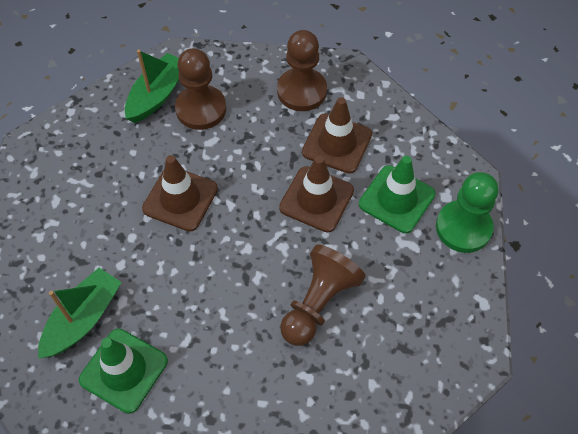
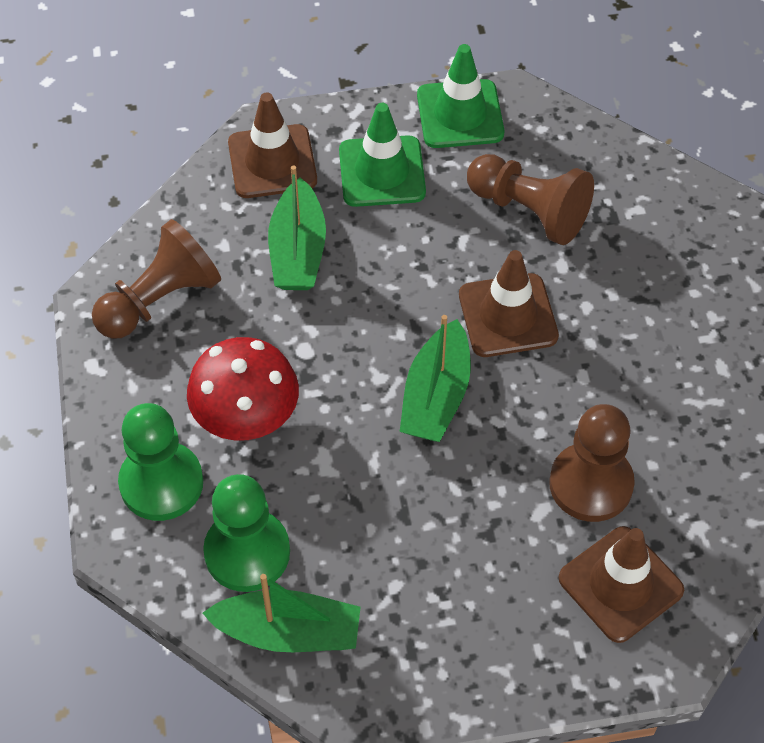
green boat: [38,268,122,359] [125,50,179,123] = 2 -> [202,574,361,652] [268,165,326,290] [400,315,471,442] = 3
green pawn: [436,172,499,253] = 1 -> [118,403,203,521] [203,474,290,592] = 2
red mushroom: none = 0 -> [187,337,299,440] = 1

